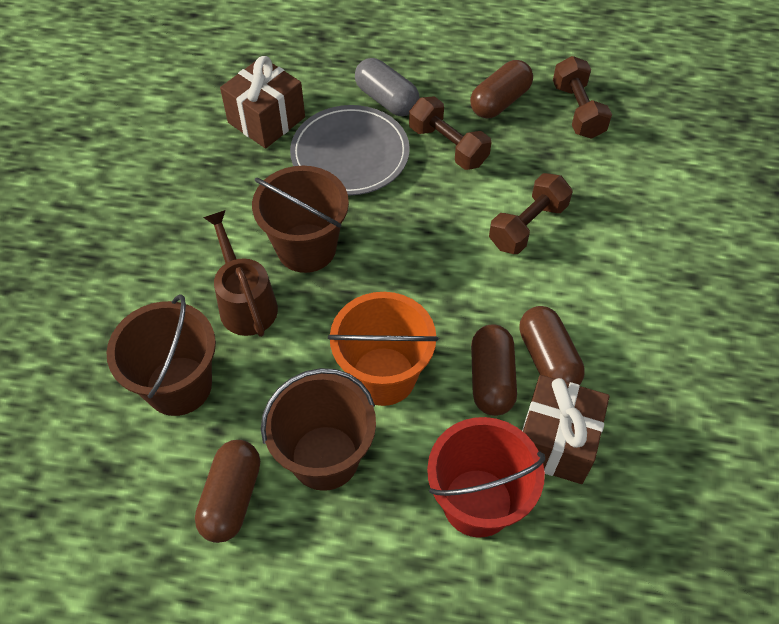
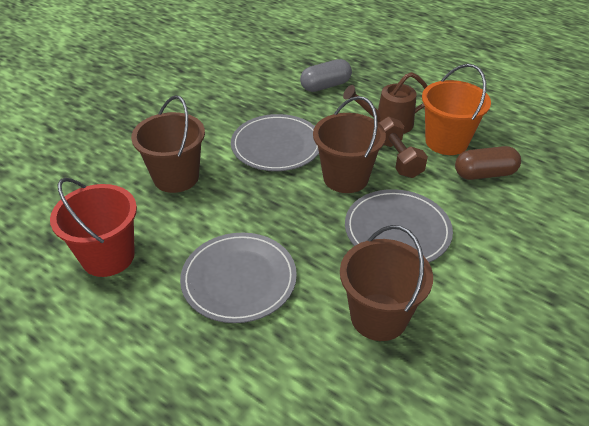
brown capsule: [195,440,260,543] [470,60,533,118] [471,324,517,416] [519,306,585,385] = 4 -> [455,146,521,180] = 1
brown dumbbell: [409,96,492,170] [489,173,572,254] [553,56,612,139] = 3 -> [379,117,428,178] = 1
brown gift: [220,56,305,149] [522,375,610,484] = 2 -> none = 0
grey plate: [290,105,410,195] = 1 -> [180,233,297,323] [231,114,319,171] [345,189,453,262] = 3

